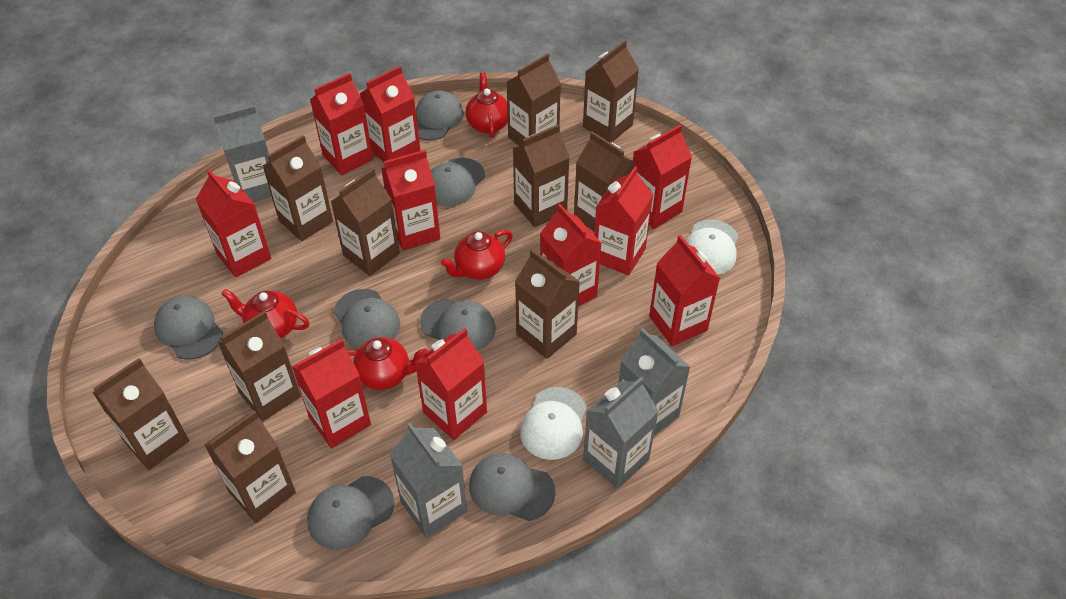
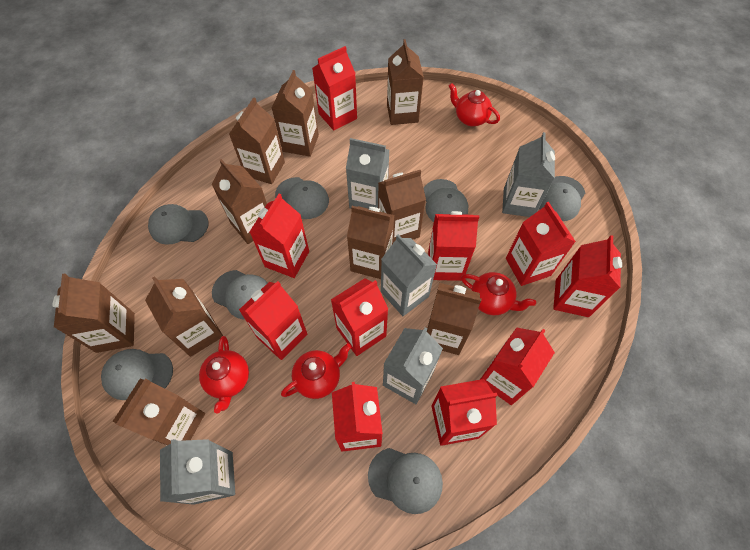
grey carton: [213,105,272,202] [390,423,467,538] [583,377,659,489] [619,328,690,435] = 4 -> [160,439,235,505] [346,138,389,209] [381,234,437,316] [383,327,443,404] [502,132,555,217] = 5
white cap: [520,387,587,460] [685,220,739,275] = 2 -> none = 0

